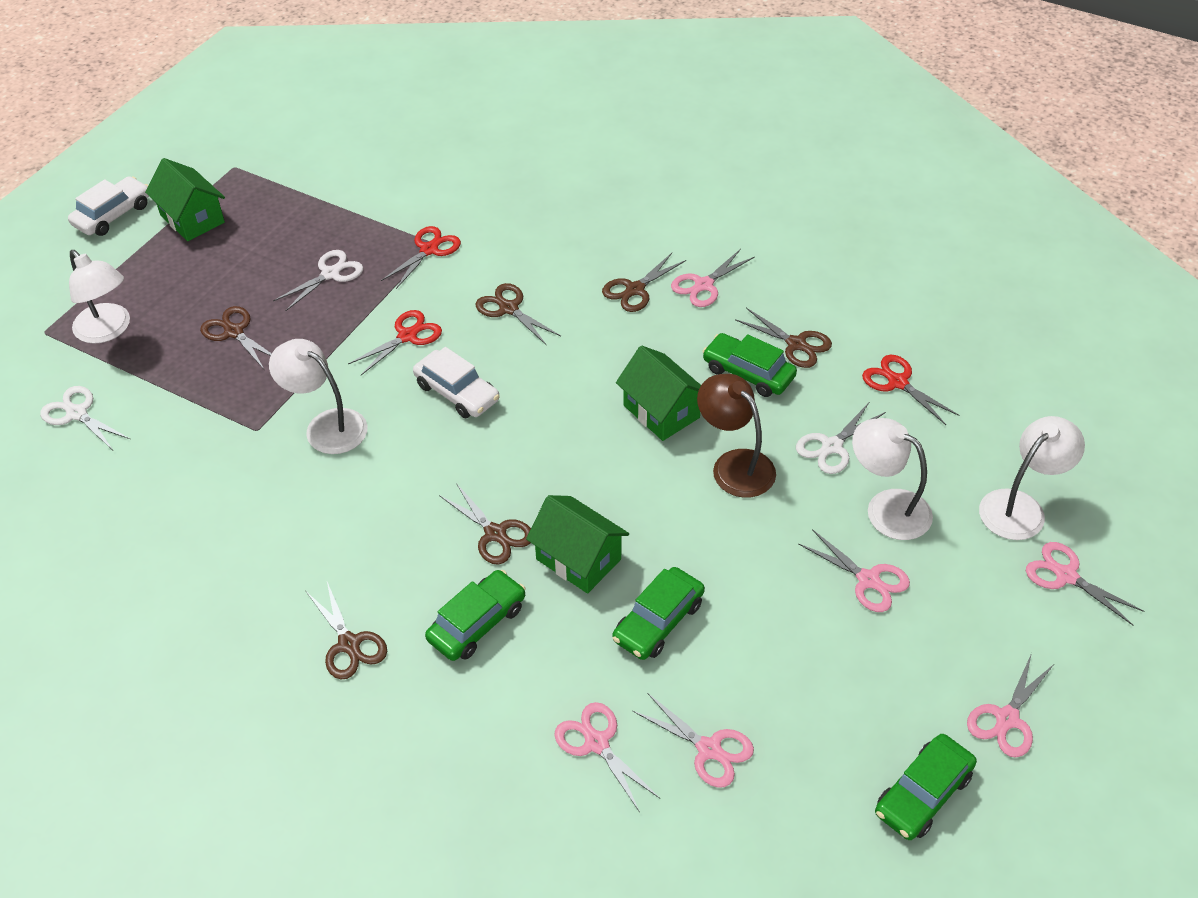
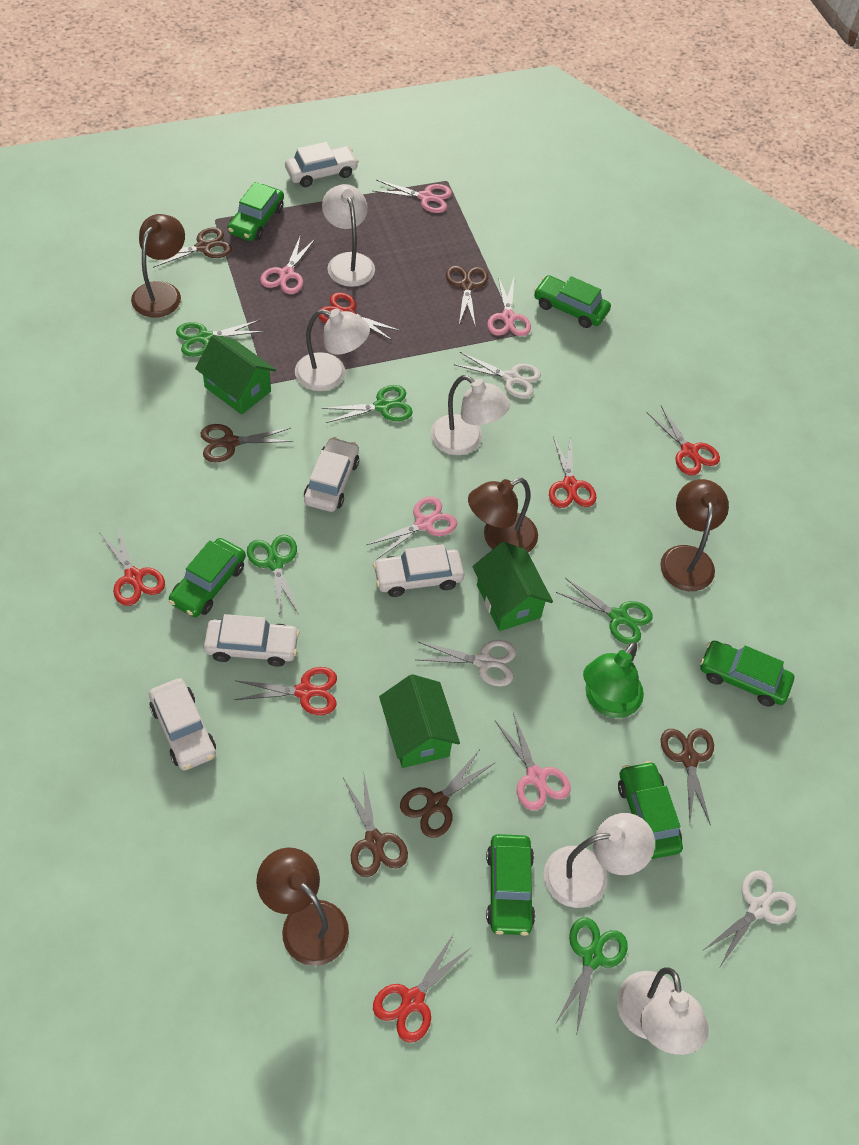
brown lamp: [697,374,776,498] = 1 -> [131,214,185,318] [256,848,349,966] [468,478,538,552] [660,479,729,591] = 4
green car: [425,570,525,661] [612,567,705,660] [702,333,797,397] [875,734,977,840] = 4 -> [169,538,246,617] [227,182,284,241] [486,834,535,936] [534,275,611,328] [618,761,683,859] [700,641,794,707] = 6
green lamp: none = 0 -> [583,642,644,718] = 1
green scissors: none = 0 -> [176,320,265,357] [247,535,299,618] [322,385,413,423] [556,578,653,644] [556,918,628,1033] = 5
pink scissors: [554,702,660,812] [633,693,754,788] [671,249,755,307] [798,529,910,612] [967,653,1055,757] [1026,542,1144,626] = 6 -> [260,235,316,294] [367,497,457,559] [374,180,452,213] [487,276,531,336] [495,713,571,811] = 5
red scissors: [348,310,442,375] [381,226,461,289] [862,355,960,425] = 3 -> [99,526,165,606] [234,667,337,715] [319,292,401,341] [373,934,472,1043] [549,436,597,508] [647,406,720,475] = 6
white car: [68,176,149,236] [413,347,500,418] = 2 -> [149,678,216,770] [204,614,299,667] [285,142,359,187] [304,437,359,512] [373,544,464,597] = 5
white lamp: [69,250,130,344] [269,339,368,454] [852,418,933,540] [979,416,1085,540] = 4 -> [295,309,370,391] [322,184,375,287] [431,375,510,455] [544,813,655,908] [617,967,709,1055] = 5

